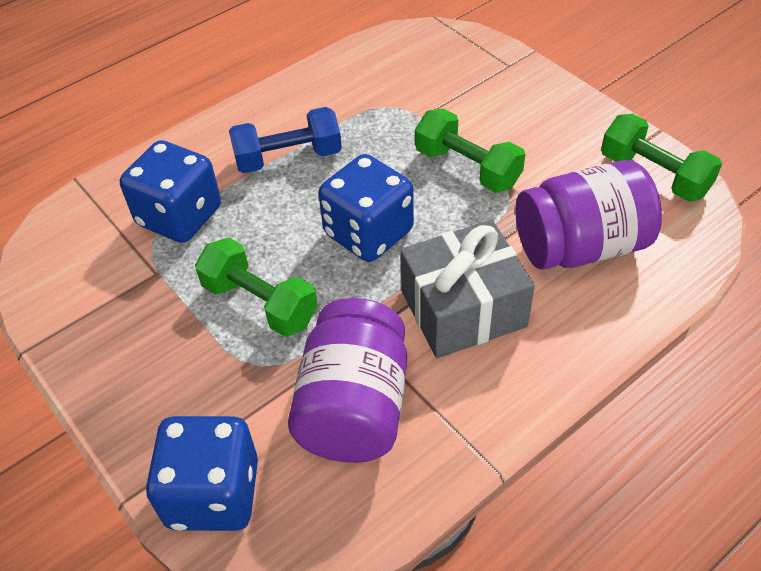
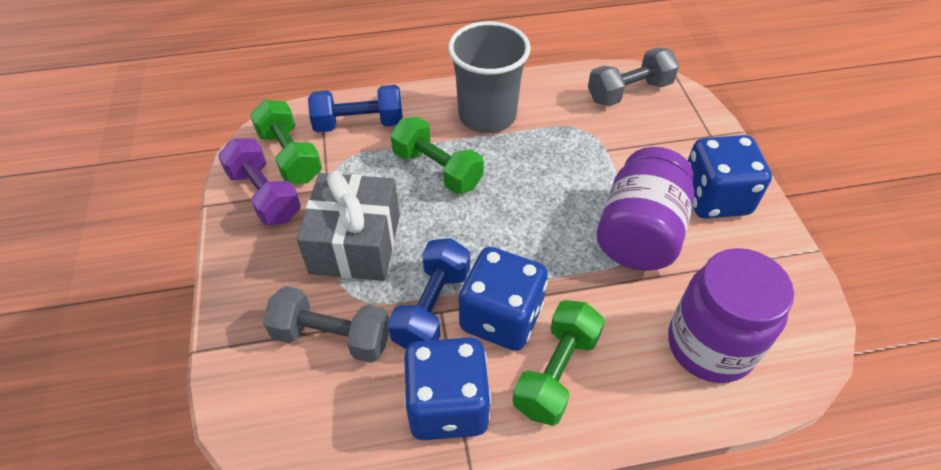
blue dumbbell: [229,107,342,173] = 1 -> [308,85,403,133] [388,238,470,349] = 2
grey cup: none = 0 -> [448,21,531,133] = 1
grey dumbbell: none = 0 -> [263,286,389,363] [588,48,679,106] = 2
purple dumbbell: none = 0 -> [218,138,301,225] = 1

